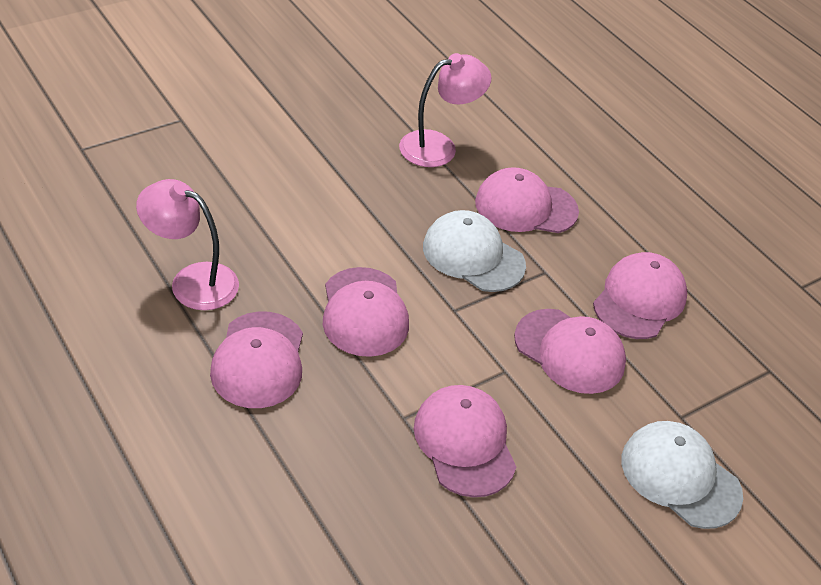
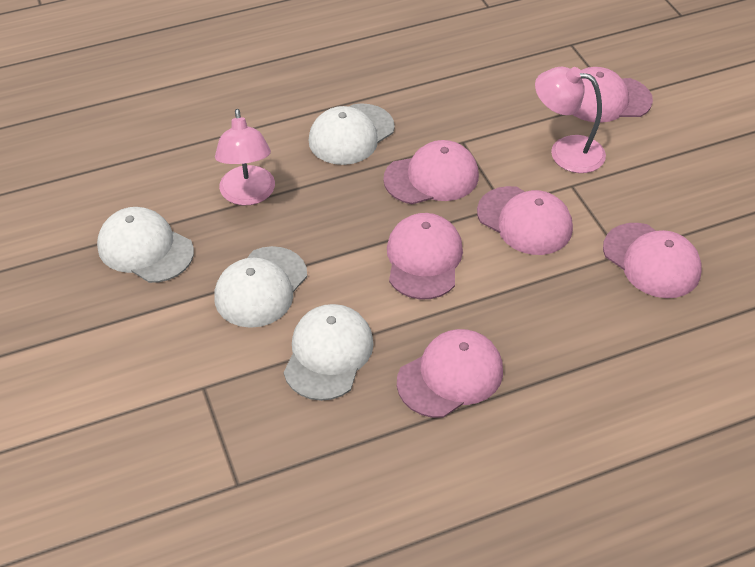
white cap: [423,210,526,292] [622,421,743,529] = 2 -> [97,207,194,283] [214,246,307,328] [284,304,374,401] [308,103,395,165] = 4

